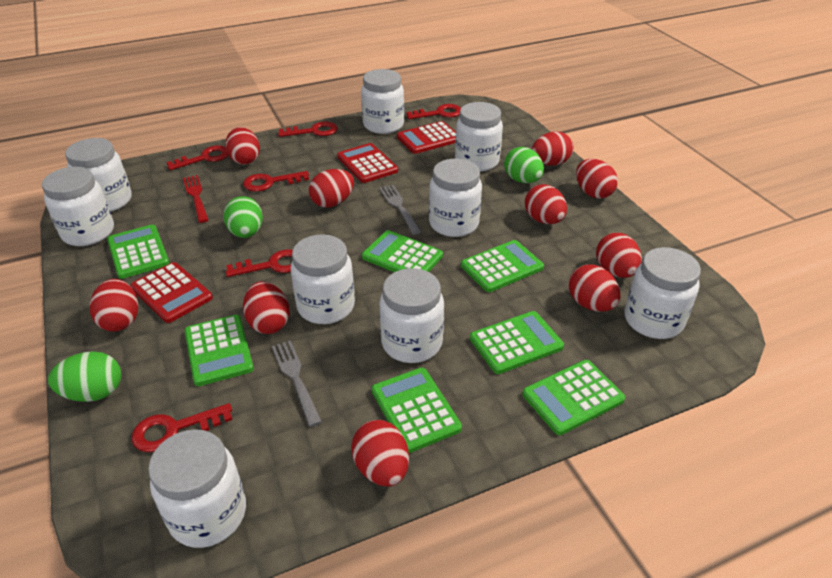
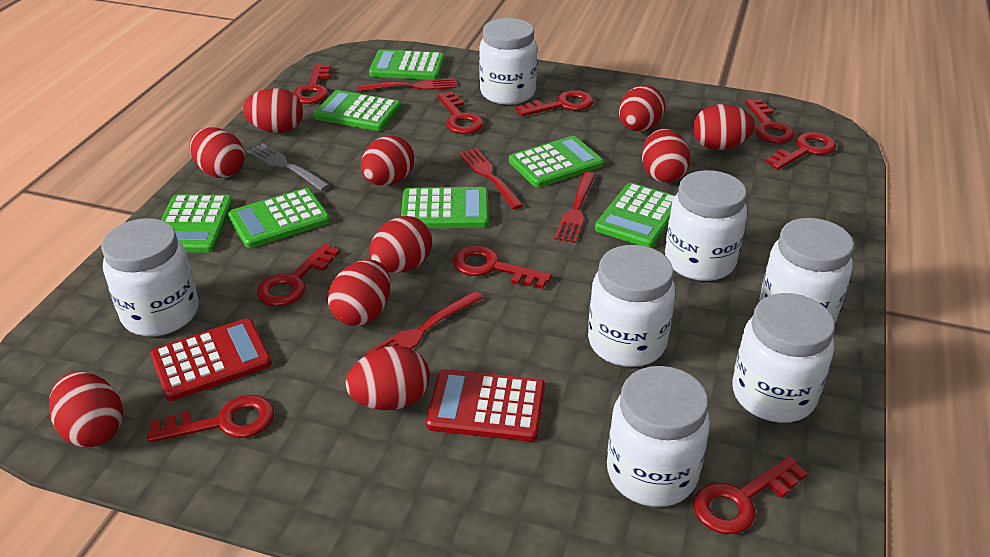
green egg: [48,351,121,402] [223,196,263,238] [504,147,544,183] = 3 -> none = 0
grey fork: [272,340,322,427] [379,185,421,235] = 2 -> [247,143,330,191] = 1
red calculator: [130,262,213,323] [337,143,398,183] [397,121,456,154] = 3 -> [150,318,272,401] [426,369,545,442] = 2
red fork: [183,175,208,223] = 1 -> [357,78,457,92] [365,291,483,355] [459,148,523,209] [554,171,596,243] = 4
red key: [132,403,232,452] [166,145,229,170] [226,250,293,277] [243,171,309,192] [278,121,338,137] [406,104,461,119] = 6 -> [147,395,274,443] [257,243,340,306] [293,64,330,104] [437,92,484,134] [453,246,552,289] [516,90,593,116] [693,456,808,534] [745,99,795,143] [765,132,836,170] = 9
white jar: [42,167,114,246] [65,138,132,212] [148,429,246,548] [291,234,355,324] [361,69,404,134] [379,268,444,363] [429,159,482,237] [455,102,503,172] [625,247,701,339] = 9 -> [101,218,198,336] [479,18,537,105] [588,245,676,367] [607,366,710,507] [665,170,747,281] [733,293,835,423] [759,218,854,323] = 7

